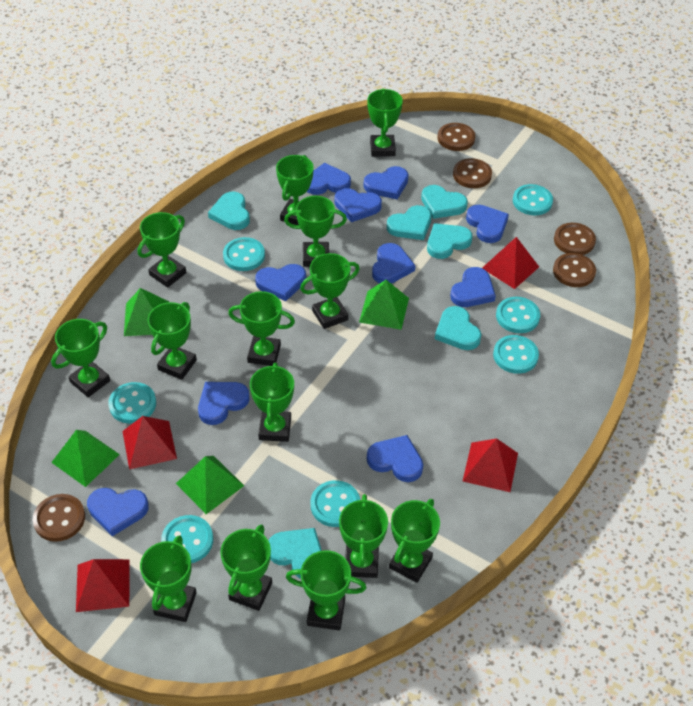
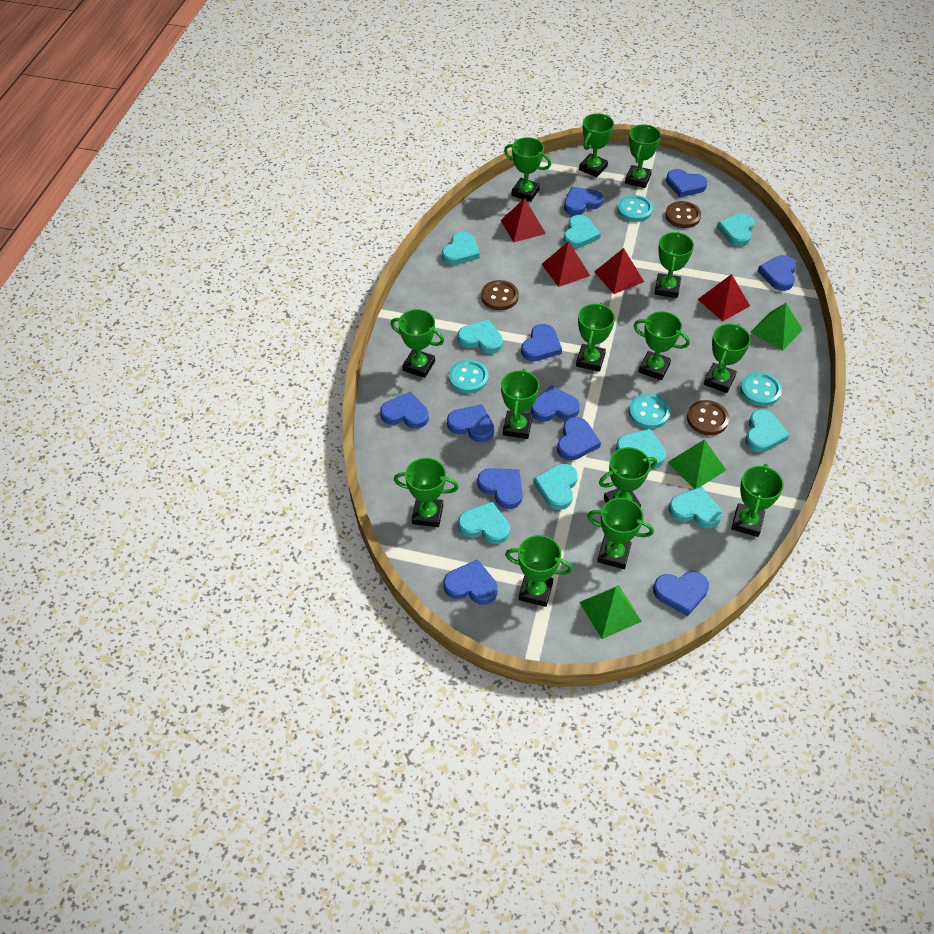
blue heart: [87,488,149,536] [198,382,250,425] [255,264,306,301] [307,163,351,195] [335,188,382,222] [363,166,409,199] [367,435,423,482] [372,243,416,283] [450,267,496,307] [466,205,509,243] = 10 -> [380,392,429,429] [443,559,498,605] [447,404,494,442] [477,468,523,509] [521,324,562,361] [531,385,580,422] [557,417,601,460] [564,187,603,216] [653,571,709,616] [666,169,708,197] [758,255,796,291] = 11
brown button: [33,494,85,542] [438,123,475,151] [453,158,492,188] [553,253,596,287] [554,223,596,255] = 5 -> [481,280,519,310] [665,201,701,228] [687,400,729,435] = 3
green pyramid: [51,430,120,487] [124,288,169,336] [176,456,244,514] [359,280,409,330] = 4 -> [579,585,642,639] [667,439,726,489] [750,303,803,351] = 3
turquoise button: [108,382,156,424] [161,515,213,563] [223,237,265,271] [311,480,360,527] [493,335,539,374] [496,297,540,333] [513,184,553,215] = 7 -> [449,360,489,393] [618,195,653,222] [629,394,670,429] [740,372,782,406] = 4
turquoise heart: [208,192,250,230] [269,528,322,579] [387,205,432,240] [421,185,468,219] [427,223,472,259] [435,306,481,350] = 6 -> [442,232,480,265] [457,319,503,354] [458,501,510,544] [533,464,578,510] [564,215,601,248] [616,429,666,468] [669,486,722,529] [717,213,754,246] [745,409,790,453] = 9

